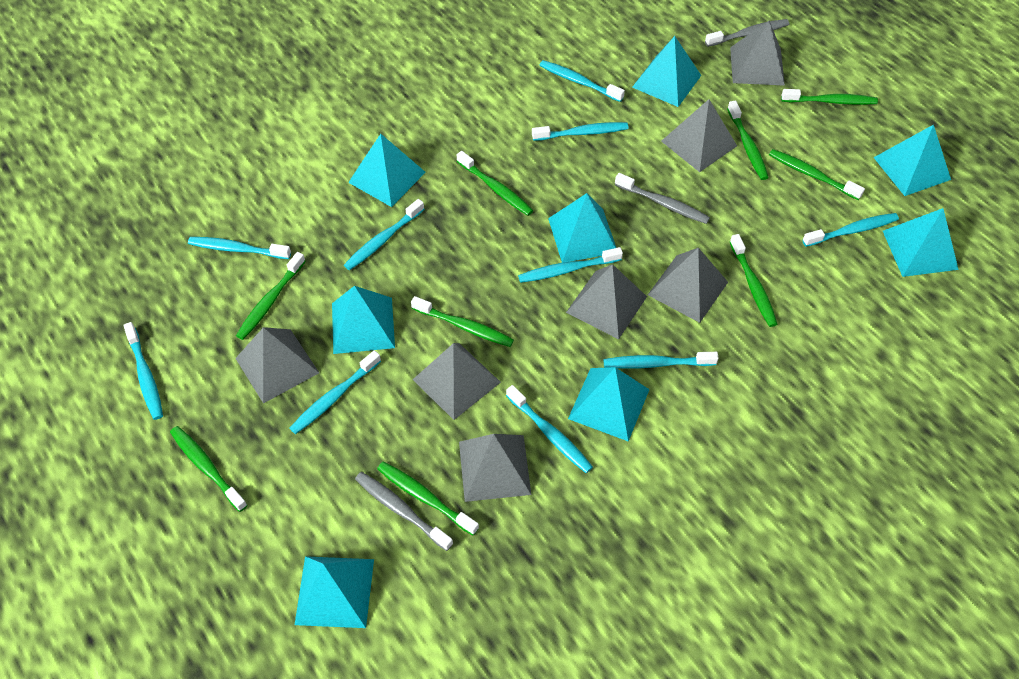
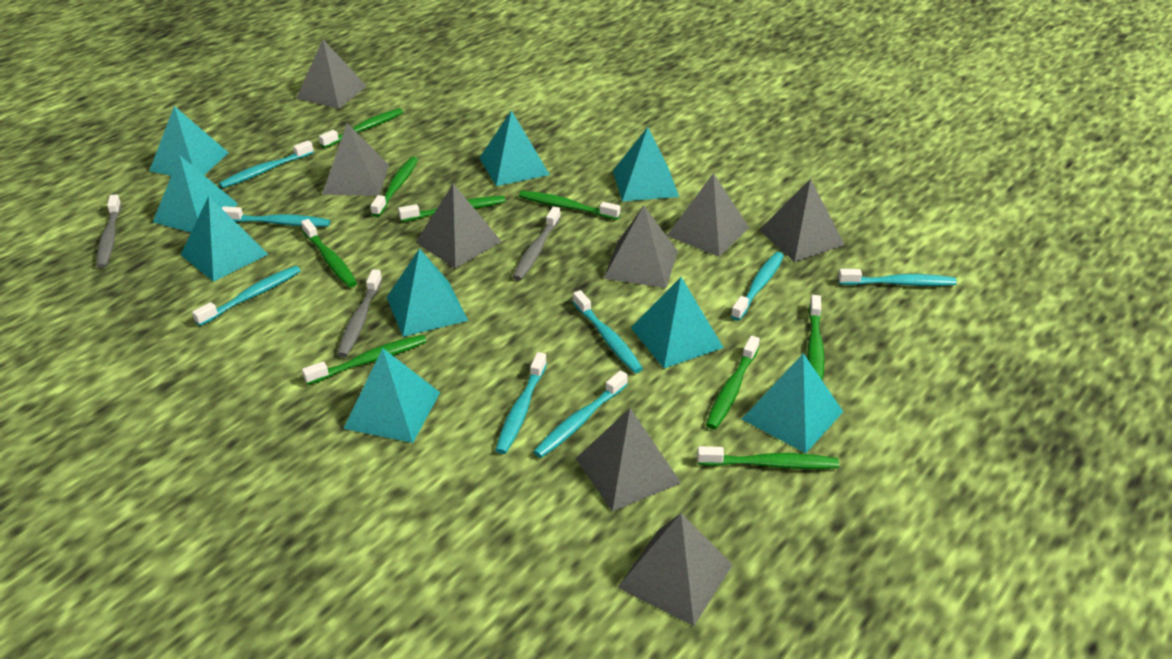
grey pyramid: [235,327,319,404] [412,343,501,420] [459,434,531,502] [566,264,647,339] [648,248,728,323] [661,99,737,172] [730,20,785,86] = 7 -> [296,40,367,109] [322,123,389,196] [415,184,502,268] [576,408,681,511] [604,205,678,288] [617,513,733,626] [667,173,749,257] [759,179,845,262] = 8
turquoise pyramid: [295,556,374,628] [332,286,395,354] [348,134,426,207] [548,193,616,263] [568,367,650,441] [632,36,701,107] [873,125,951,196] [883,208,959,277] = 8 -> [149,106,229,176] [153,156,238,232] [181,196,268,282] [343,348,440,443] [387,248,468,337] [479,110,550,186] [613,127,679,202] [631,277,724,368] [742,353,843,453] = 9
turquoise toothbrush: [123,322,163,420] [188,237,291,259] [289,350,381,434] [344,199,425,270] [506,385,593,473] [518,247,623,283] [532,122,629,141] [539,60,625,102] [604,352,719,369] [802,213,899,247] = 10 -> [192,266,301,326] [219,140,314,188] [222,206,330,227] [495,352,547,454] [533,370,628,458] [573,290,643,373] [731,252,784,321] [838,269,957,286] = 8

